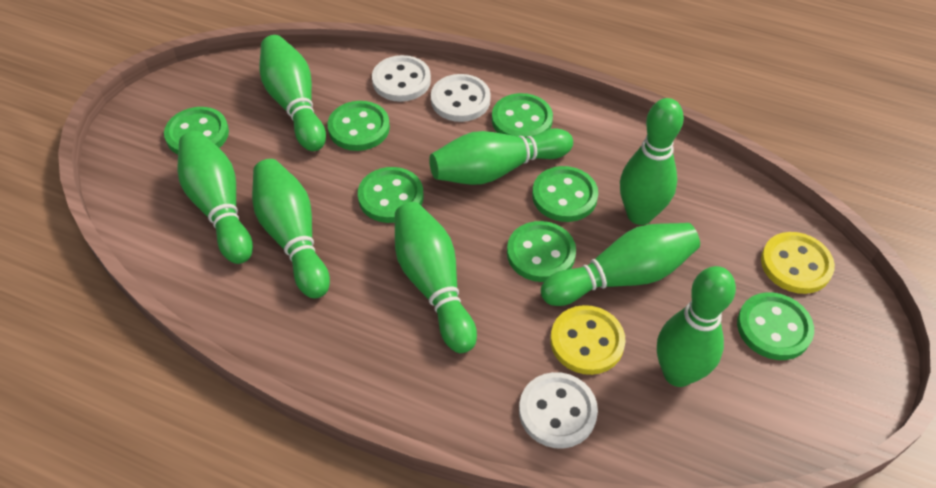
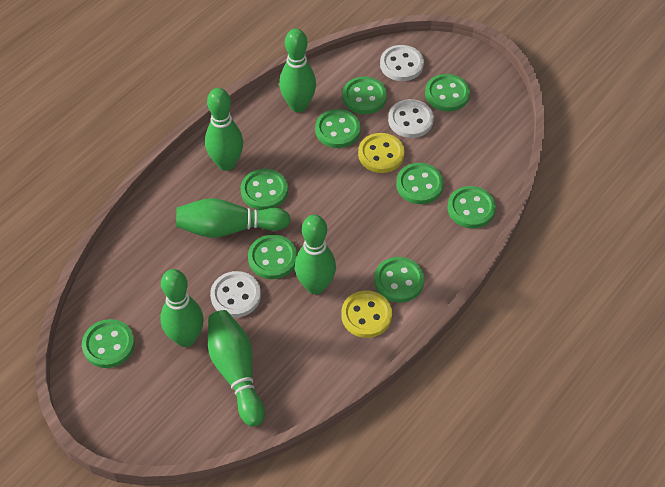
green bowling pin: [178,131,253,264] [252,159,330,299] [259,35,326,151] [395,202,477,353] [429,128,573,185] [541,223,700,306] [620,98,684,225] [657,266,736,387] = 8 -> [160,269,204,347] [176,198,291,238] [205,88,243,171] [208,310,265,427] [279,28,316,112] [295,215,336,294] = 6
green button: [164,107,229,155] [327,101,390,151] [358,167,424,223] [492,93,553,138] [507,221,576,282] [532,166,598,222] [737,292,814,360] = 7 -> [82,319,135,368] [241,169,288,210] [248,235,297,279] [315,109,361,148] [342,77,387,114] [374,257,424,303] [396,163,444,204] [425,74,470,111] [447,186,496,228] = 9

